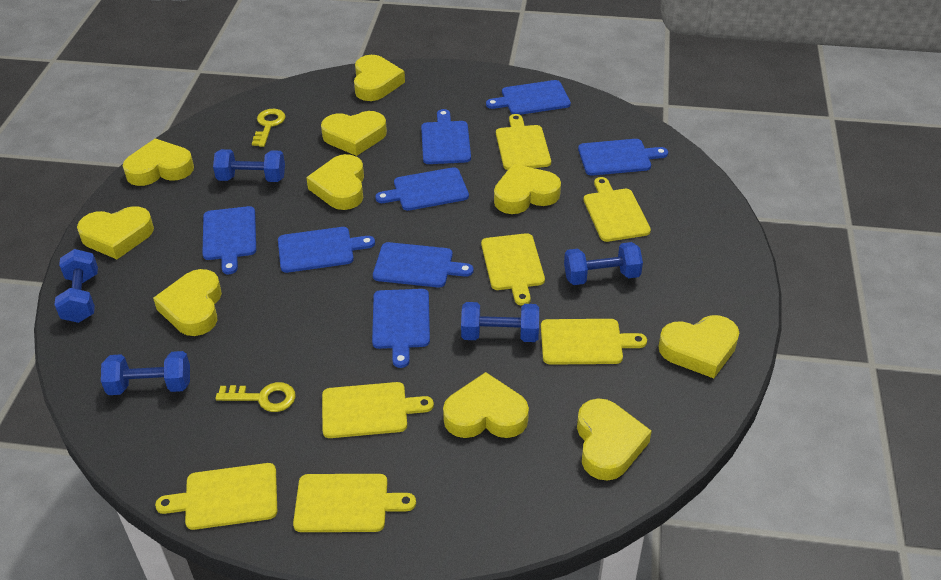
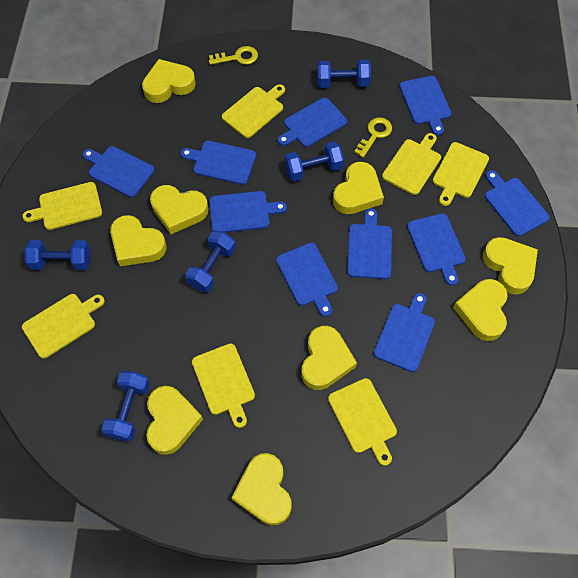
blue cutting board: [202,206,256,274] [278,227,375,273] [372,289,430,368] [373,242,473,288] [375,167,469,211] [421,109,471,164] [486,80,571,115] [578,139,668,176] = 8 -> [83,146,155,197] [181,140,256,185] [209,191,287,232] [276,243,338,317] [278,97,347,147] [347,208,392,279] [374,293,435,372] [399,76,451,135] [407,213,466,286] [485,170,550,236] = 10
yellow heart: [77,206,154,259] [123,138,194,186] [153,269,222,336] [306,154,364,210] [321,111,387,156] [354,55,405,101] [443,372,529,438] [494,164,561,214] [577,398,652,481] [658,315,739,378] = 10 -> [110,215,167,266] [142,59,196,103] [146,386,203,455] [150,185,209,234] [231,453,292,525] [301,326,357,390] [333,162,384,214] [453,279,508,341] [483,237,538,295] = 9

